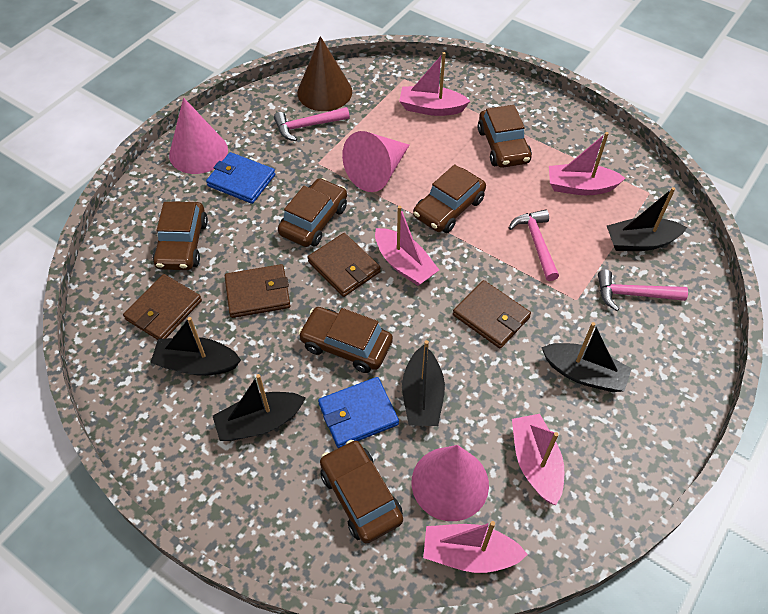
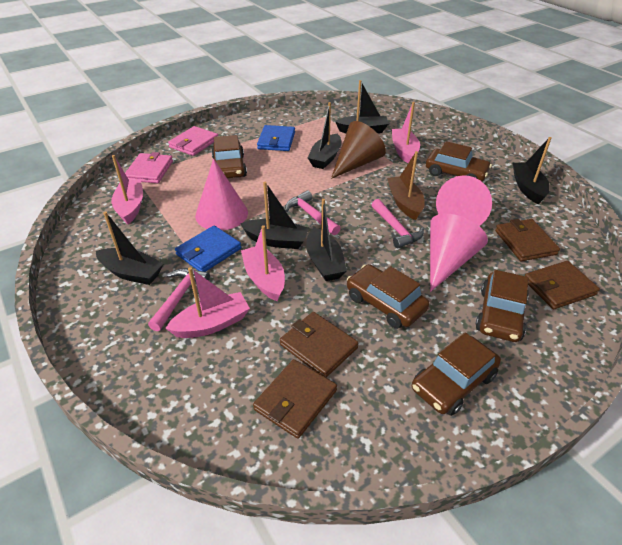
black boat: [150,317,241,376] [213,374,305,441] [402,340,445,426] [541,322,632,392] [607,187,687,251] = 5 -> [96,212,164,285] [240,182,309,249] [306,199,347,281] [308,102,341,169] [335,80,389,133] [512,137,551,204] = 6
brown boat: none = 0 -> [387,151,425,220] = 1
brown car: [153,201,208,270] [278,178,347,247] [298,307,393,373] [320,440,403,544] [413,164,486,233] [478,105,532,168] = 6 -> [211,135,247,178] [347,264,430,329] [412,332,501,416] [426,141,492,181] [475,270,529,342] = 5
pink boat: [375,206,439,286] [399,52,470,116] [423,521,528,573] [512,414,565,505] [549,132,626,195] = 5 -> [112,155,143,224] [165,267,250,338] [241,225,285,301] [392,102,420,163] = 4
pink wallet: none = 0 -> [125,152,173,183] [168,126,218,156] = 2

